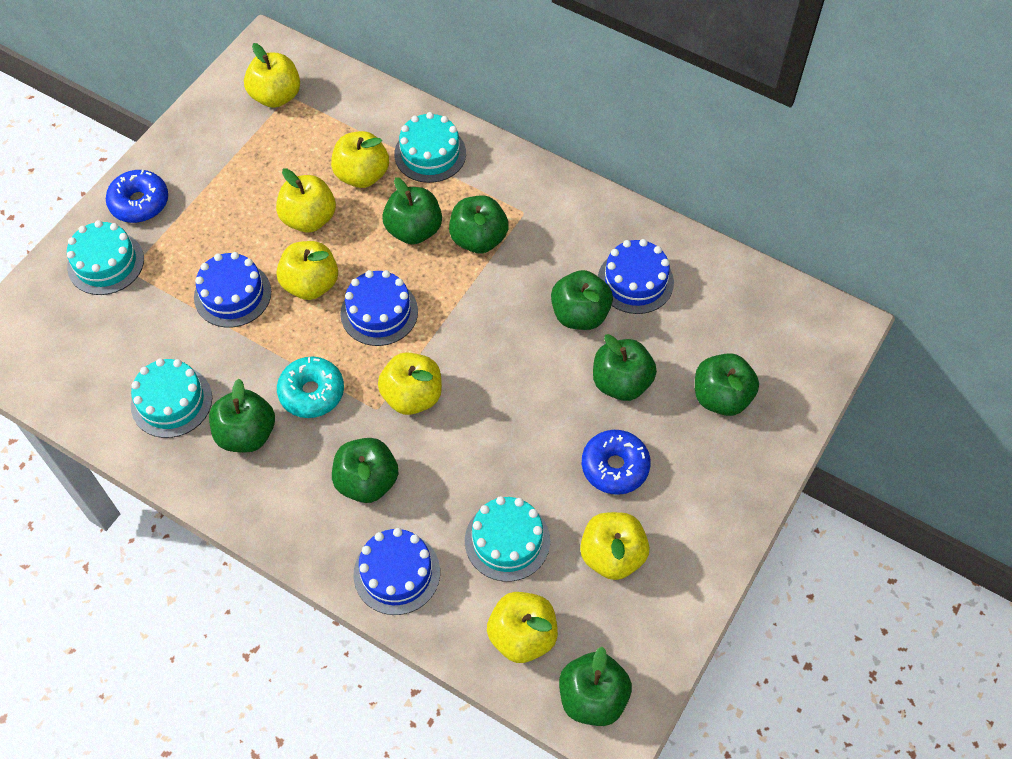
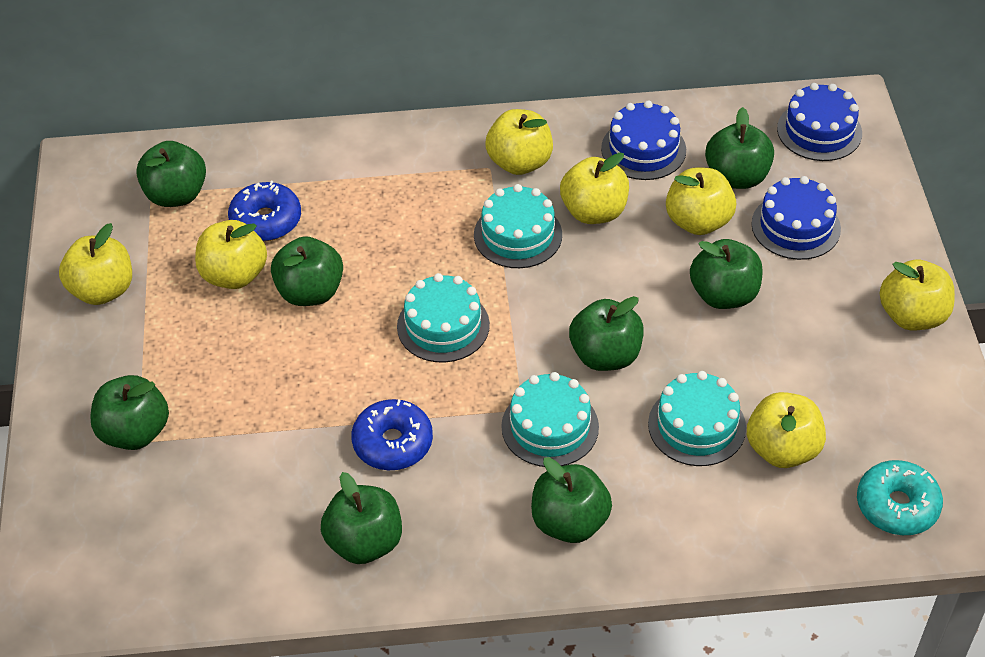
blue cake: [194,252,271,328] [340,270,418,346] [353,528,440,615] [598,239,674,314] = 4 -> [601,100,686,180] [751,176,841,260] [777,83,862,161] = 3

